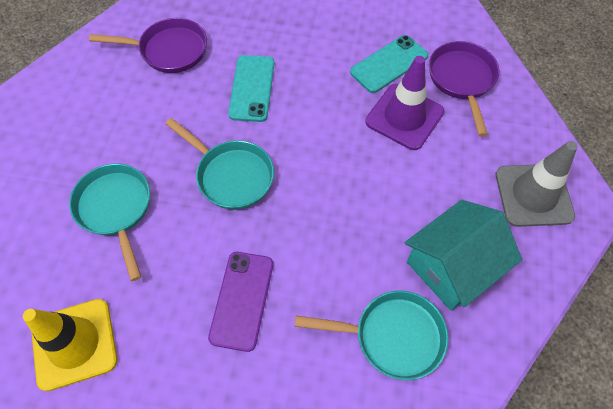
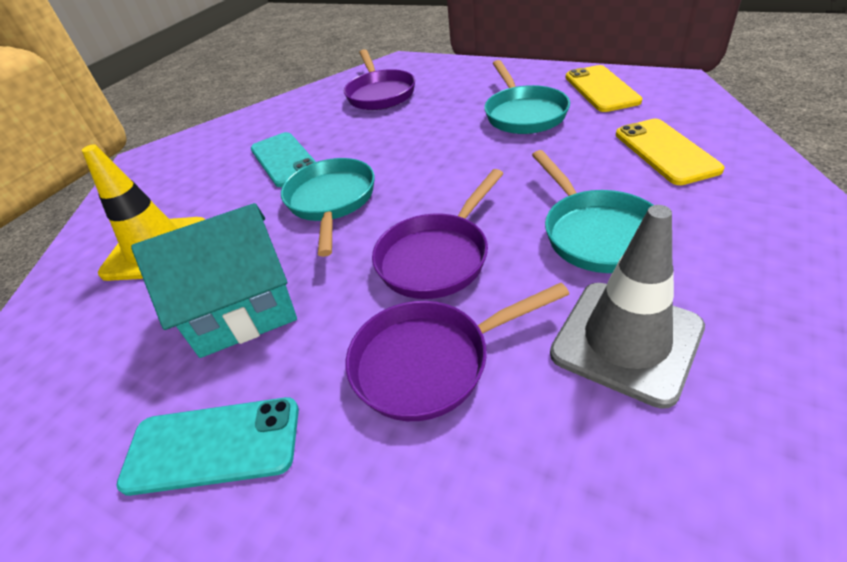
purple pan: [89,18,207,73] [429,41,499,136] = 2 -> [344,49,415,110] [346,283,569,421] [372,169,504,299] = 3
purple phone: [208,252,273,352] = 1 -> none = 0
purple traffic cone: [365,56,444,150] = 1 -> none = 0
yellow phone: none = 0 -> [566,65,642,112] [616,119,724,185] = 2

